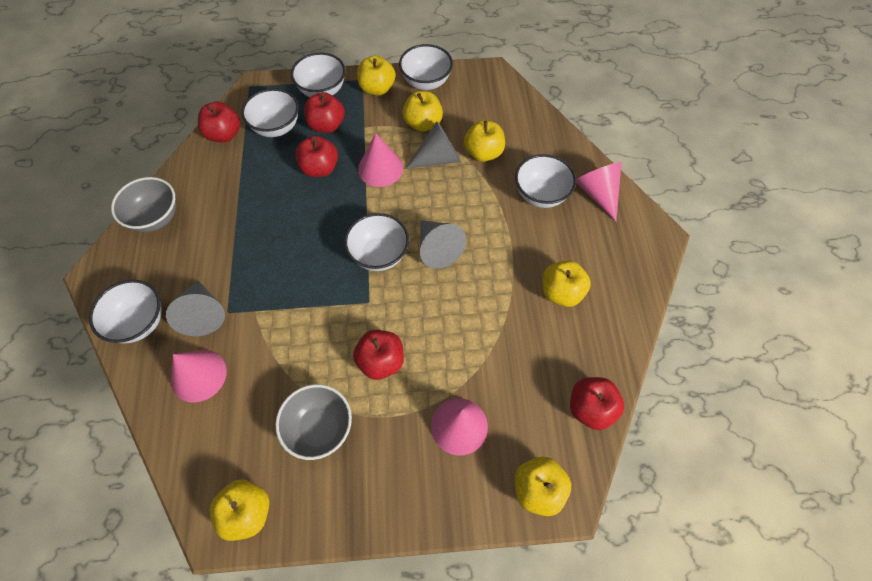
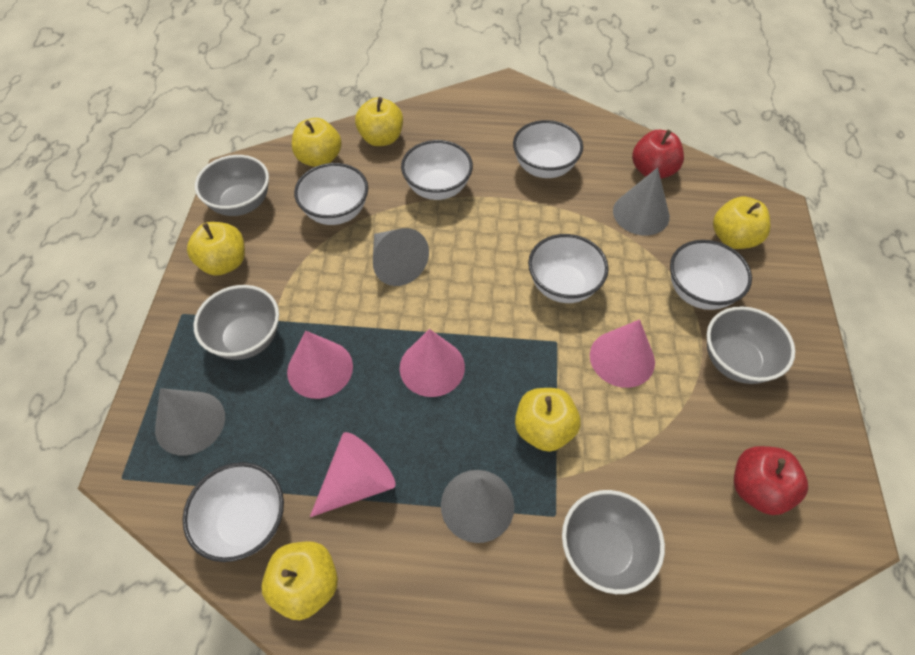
grey bowl: [111,177,176,232] [275,384,352,460] = 2 -> [194,285,279,360] [195,155,269,216] [562,490,665,594] [707,306,795,384] = 4
grey cone: [166,280,225,336] [405,121,461,169] [420,220,466,268] = 3 -> [155,388,225,455] [373,228,429,286] [441,470,514,543] [613,167,670,235] = 4
red apple: [198,102,240,143] [295,135,338,177] [304,92,345,133] [353,330,404,380] [570,377,624,430] = 5 -> [632,130,684,179] [734,446,808,515] = 2

